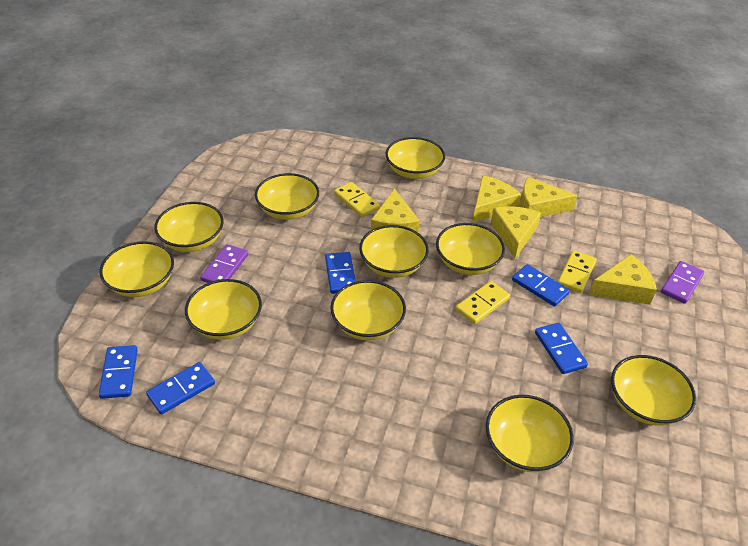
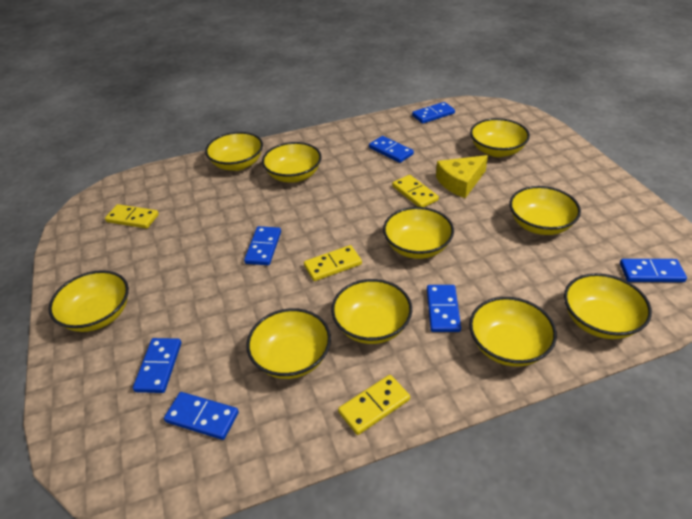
blue domino: [99,345,138,399] [146,362,215,414] [325,252,356,294] [512,264,570,307] [535,323,588,374] = 5 -> [133,338,181,393] [164,392,239,440] [244,226,281,265] [369,136,414,163] [412,102,455,124] [427,285,461,332] [620,259,687,282] = 7
purple domino: [200,244,248,283] [661,261,704,304] = 2 -> none = 0
yellow cheese: [371,188,420,233] [473,175,521,223] [491,206,541,258] [520,177,578,217] [589,254,657,305] = 5 -> [436,155,488,198] = 1
yellow domino: [334,182,380,217] [456,281,510,324] [558,250,597,293] = 3 -> [105,204,159,229] [304,245,362,281] [338,375,410,435] [392,175,439,207] = 4

